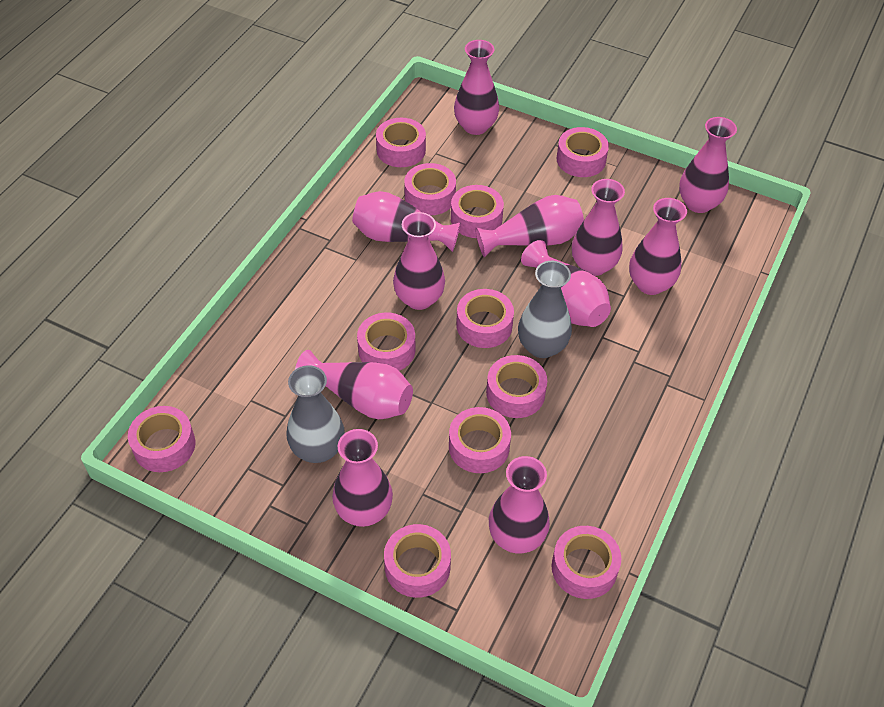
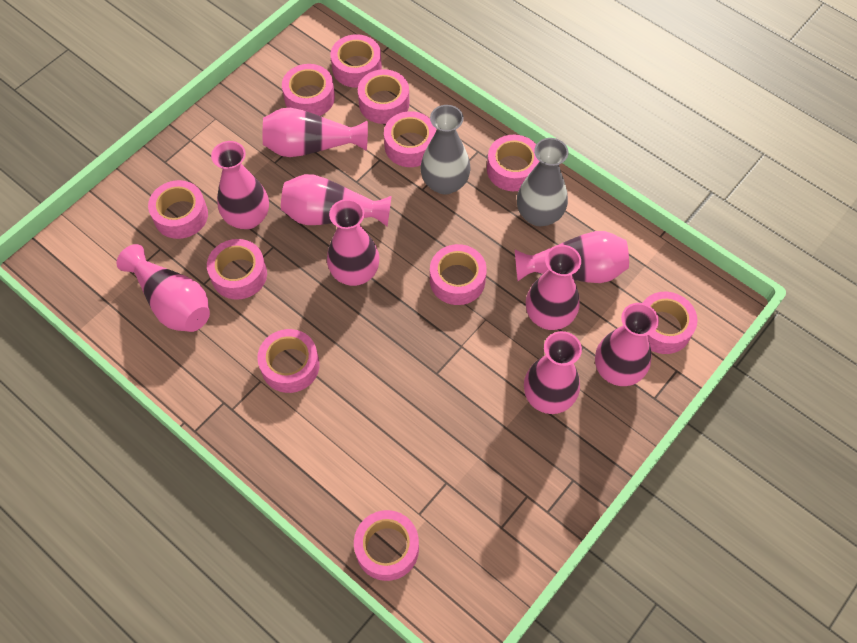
pink vase: [295,350,413,419] [332,429,393,527] [352,191,461,252] [393,212,445,310] [454,40,499,135] [475,195,584,257] [489,456,550,553] [521,240,611,327] [572,179,625,276] [629,198,687,295] [679,117,737,213] = 11 -> [117,244,210,332] [211,141,269,229] [263,108,368,157] [281,174,392,226] [327,199,379,286] [515,231,629,283] [524,331,582,414] [526,245,581,330] [595,303,659,386] = 9

